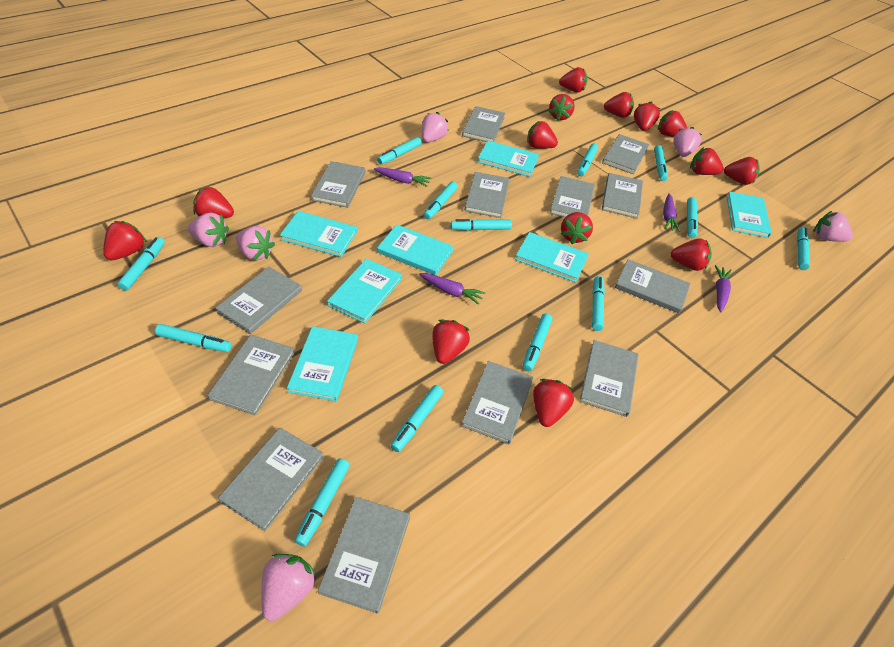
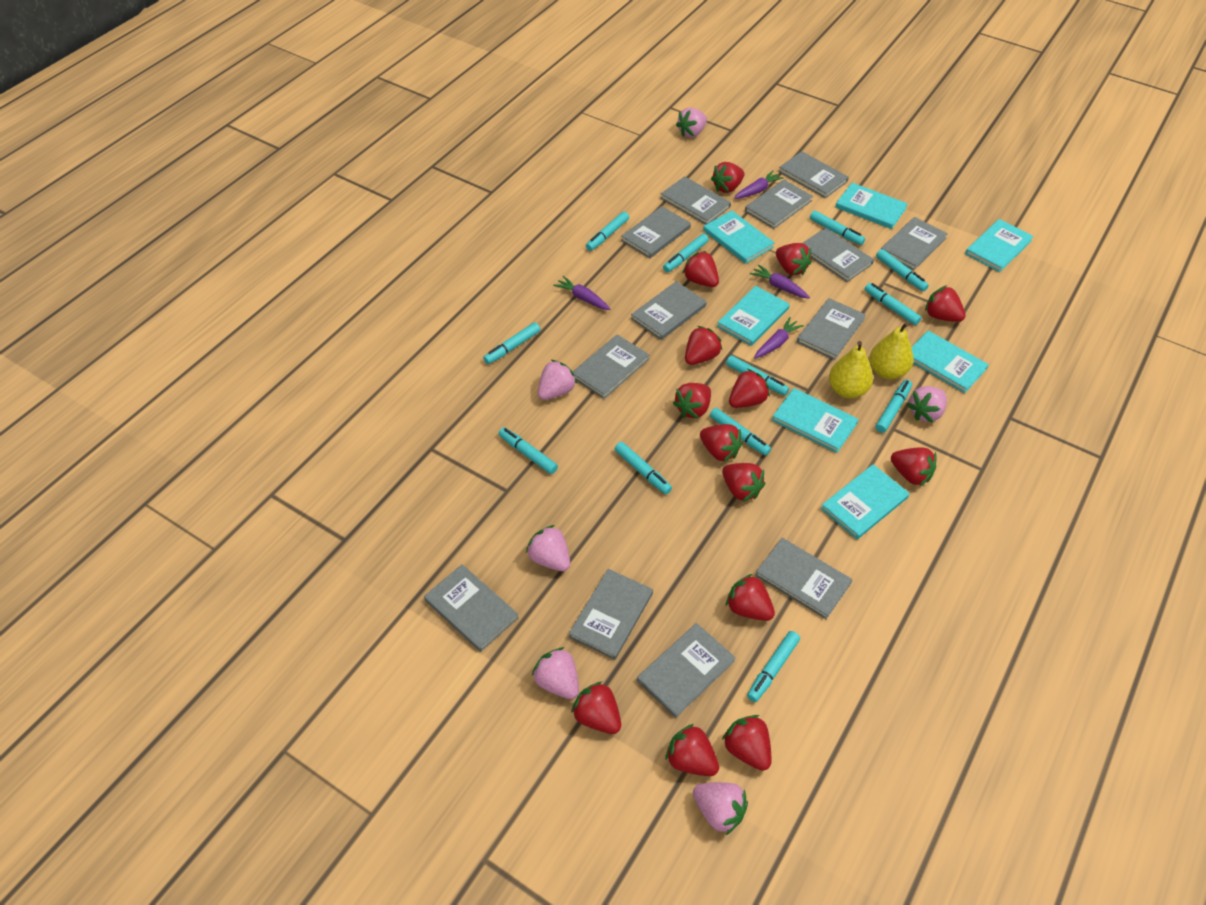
turquoise marker: [117,237,165,291] [155,324,232,352] [295,458,350,546] [377,137,422,164] [390,385,443,452] [423,181,458,219] [450,219,512,231] [523,313,553,371] [577,143,598,176] [592,276,605,331] [654,145,668,181] [687,197,698,238] [797,228,810,270] = 13 -> [483,322,540,364] [499,427,558,474] [586,212,629,251] [615,442,672,494] [663,234,709,273] [710,408,771,456] [726,355,789,396] [747,631,800,702] [810,211,865,245] [865,283,922,325] [875,380,912,433] [876,249,929,291] = 12
yellow pear: none = 0 -> [829,341,873,398] [870,322,914,379] = 2

